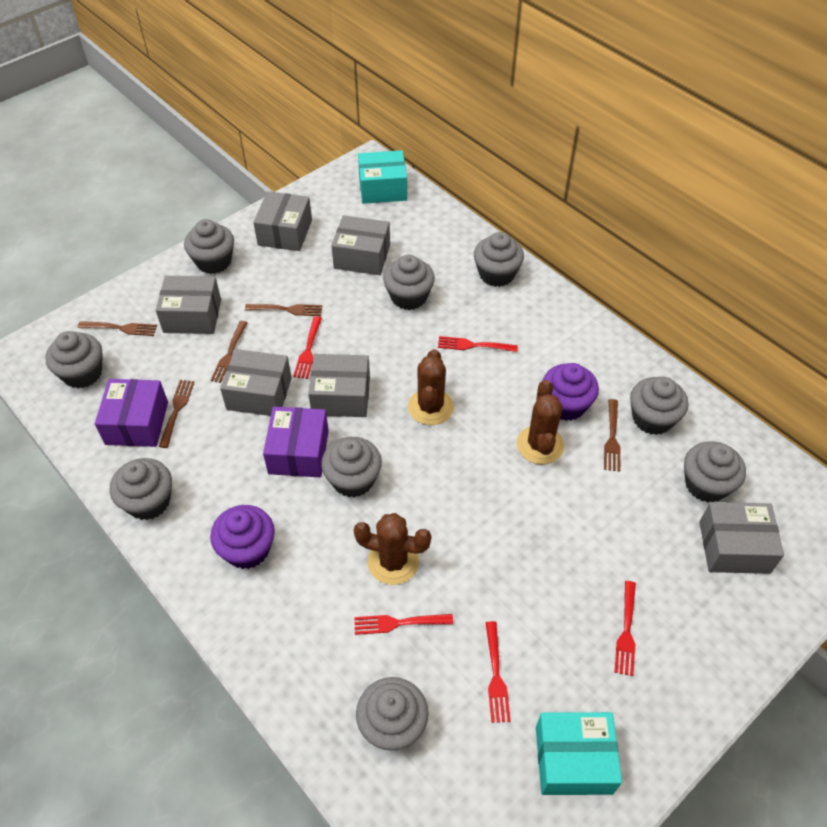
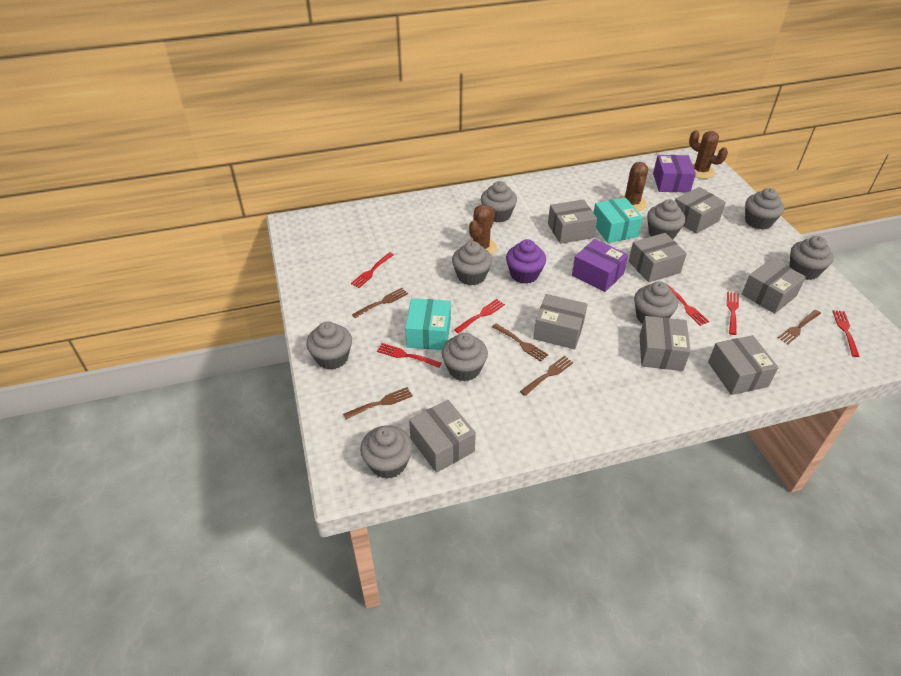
grey box: [156,276,221,334] [220,349,292,416] [253,191,312,251] [308,354,370,417] [331,215,390,275] [700,502,784,574] = 6 -> [409,400,476,473] [533,294,587,349] [548,199,597,244] [629,233,687,283] [640,316,691,371] [675,187,726,234] [708,335,779,395] [742,258,806,314] = 8
purple cupcake: [210,505,275,569] [542,363,599,421] = 2 -> [506,239,546,284] = 1
red fork: [293,316,322,379] [354,614,453,635] [438,336,518,352] [485,621,511,723] [614,581,636,676] = 5 -> [351,252,394,288] [377,343,441,368] [454,299,505,334] [667,284,709,326] [727,291,739,335] [832,310,860,357] = 6

